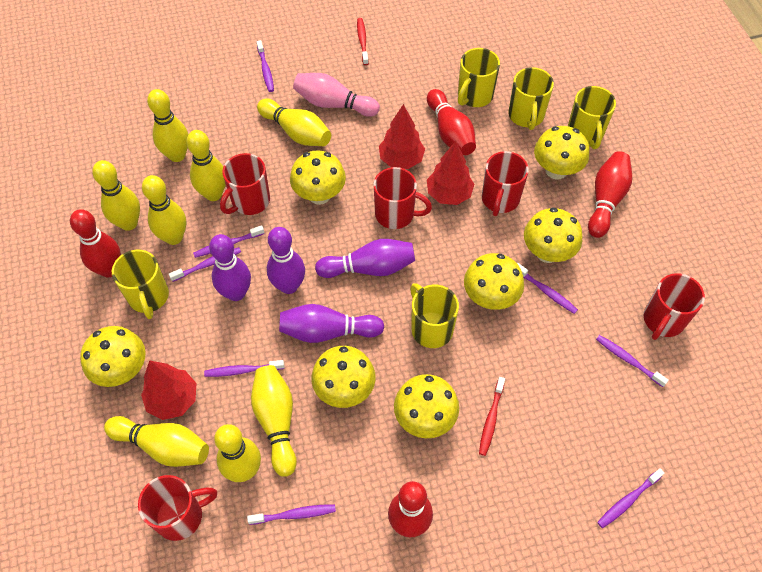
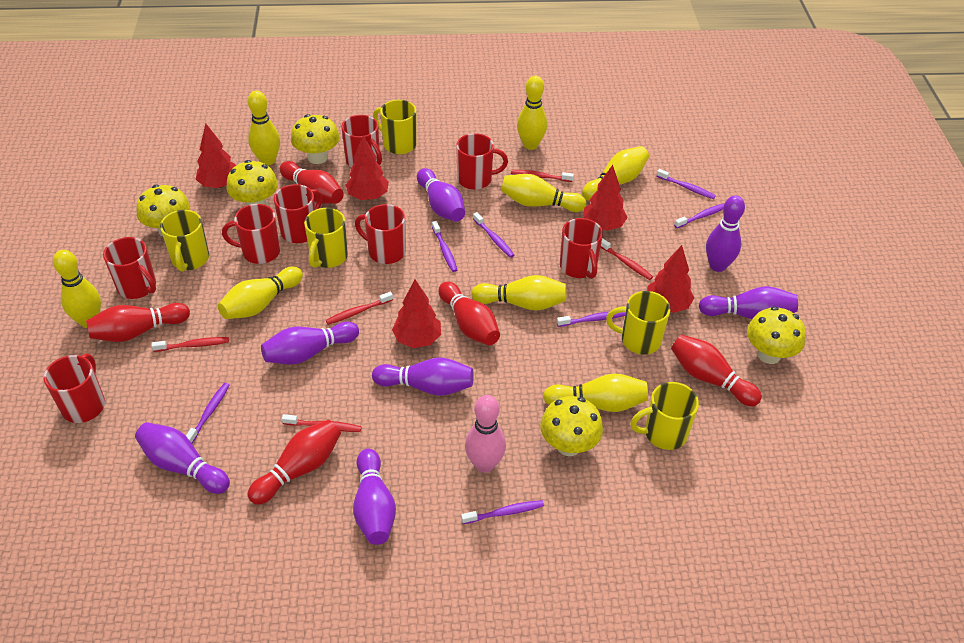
purple bowling pin: [209,234,251,301] [267,227,305,294] [279,304,384,343] [315,239,415,278] = 4 -> [135,422,230,494] [261,321,359,365] [353,448,396,545] [372,357,474,396] [417,168,465,222] [699,286,798,319] [706,196,745,272] = 7
purple toothbrush: [169,247,241,282] [193,225,264,258] [204,360,284,377] [247,504,336,525] [257,40,274,92] [517,263,578,314] [596,335,669,387] [597,468,665,528] = 8 -> [186,383,230,443] [432,221,457,272] [461,500,544,524] [473,212,514,258] [557,311,625,327] [656,169,716,199] [674,203,725,228] = 7
red bowling pin: [70,209,121,278] [388,481,433,537] [427,89,476,155] [588,151,632,238] = 4 -> [86,303,190,342] [248,420,341,505] [280,161,344,204] [438,282,500,345] [671,335,762,406] = 5
red mug: [138,475,217,541] [220,153,270,215] [373,167,432,229] [482,151,529,216] [643,273,705,340] = 5 -> [43,353,105,423] [103,237,156,299] [222,204,280,264] [274,184,322,243] [341,115,382,167] [355,204,406,264] [456,133,508,190] [560,218,603,279] = 8
red toothbrush: [357,18,369,65] [479,377,505,456] = 2 -> [151,337,229,352] [282,414,362,432] [326,292,393,325] [511,170,574,182] [601,238,653,280] = 5
red tree: [141,360,197,420] [379,104,425,169] [427,141,474,205] = 3 -> [196,123,236,188] [346,136,389,200] [392,279,441,348] [583,165,628,231] [647,245,694,313] = 5
yellow mushroom: [80,326,146,387] [290,150,346,205] [311,346,376,408] [394,374,459,438] [464,253,524,310] [524,208,582,263] [534,126,589,179] = 7 -> [137,185,190,237] [226,160,278,206] [291,114,340,164] [540,396,603,456] [747,306,806,364] = 5

